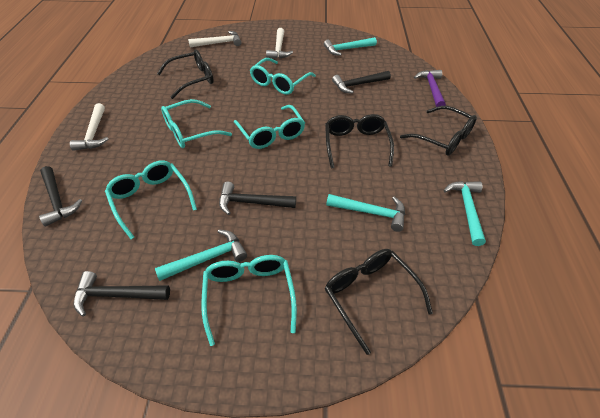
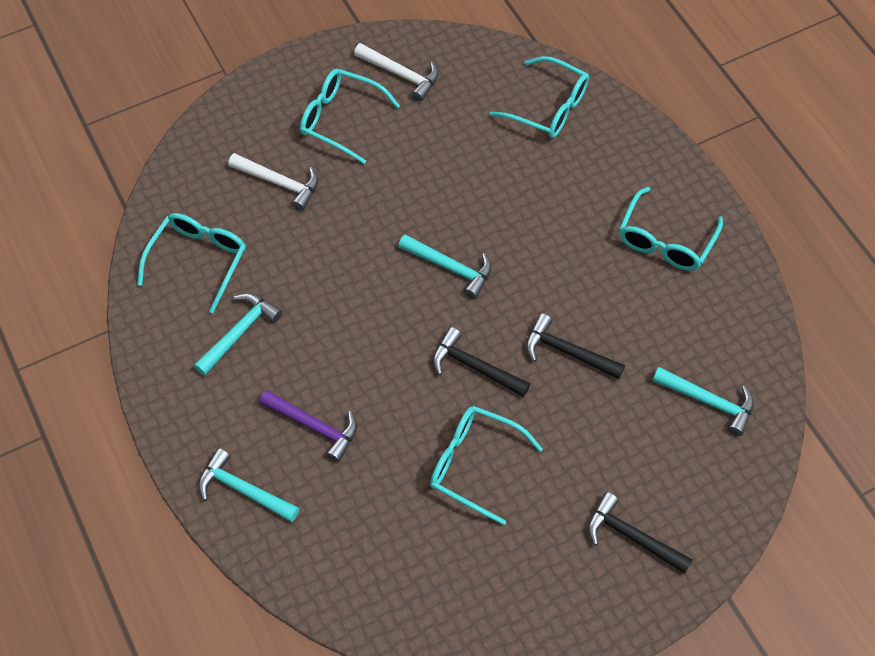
black glasses: [157,49,214,99] [325,114,394,169] [325,249,433,355] [400,106,477,156] = 4 -> none = 0
black hammer: [39,166,82,227] [74,271,170,317] [219,182,296,215] [332,71,391,94] = 4 -> [433,327,530,397] [526,313,625,379] [588,492,693,574] = 3
white hammer: [70,103,108,151] [188,31,241,47] [266,28,293,59] = 3 -> [228,153,318,211] [354,43,438,102] = 2

